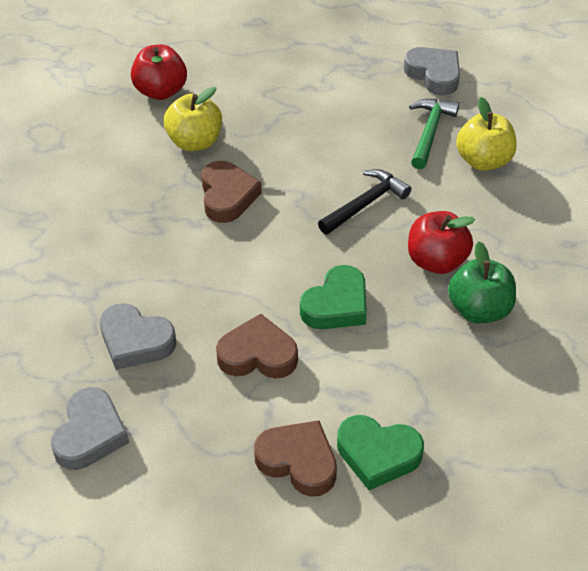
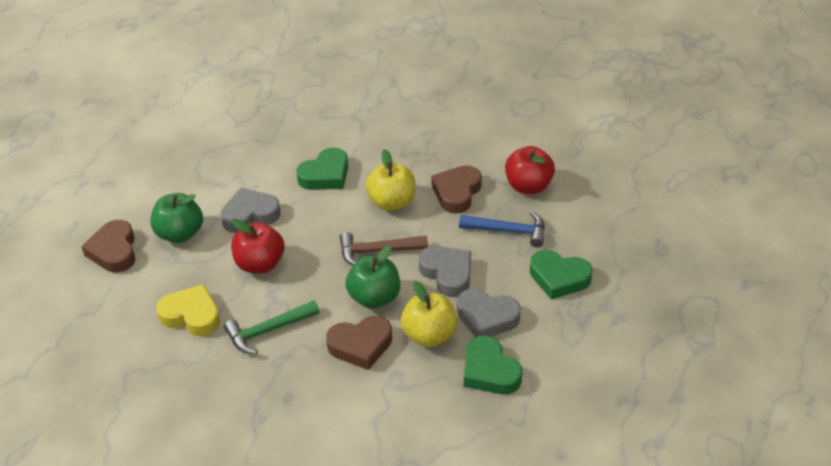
black hammer: [318,169,411,235] = 1 -> none = 0
blue hammer: none = 0 -> [459,211,545,247] = 1
brown hammer: none = 0 -> [340,232,428,266] = 1
green apple: [448,242,516,324] = 1 -> [150,193,203,243] [346,246,400,309] = 2
green heart: [300,265,367,329] [337,415,424,490] = 2 -> [296,147,348,190] [464,336,522,394] [530,250,593,300] = 3
yellow heart: none = 0 -> [156,284,220,336] = 1

